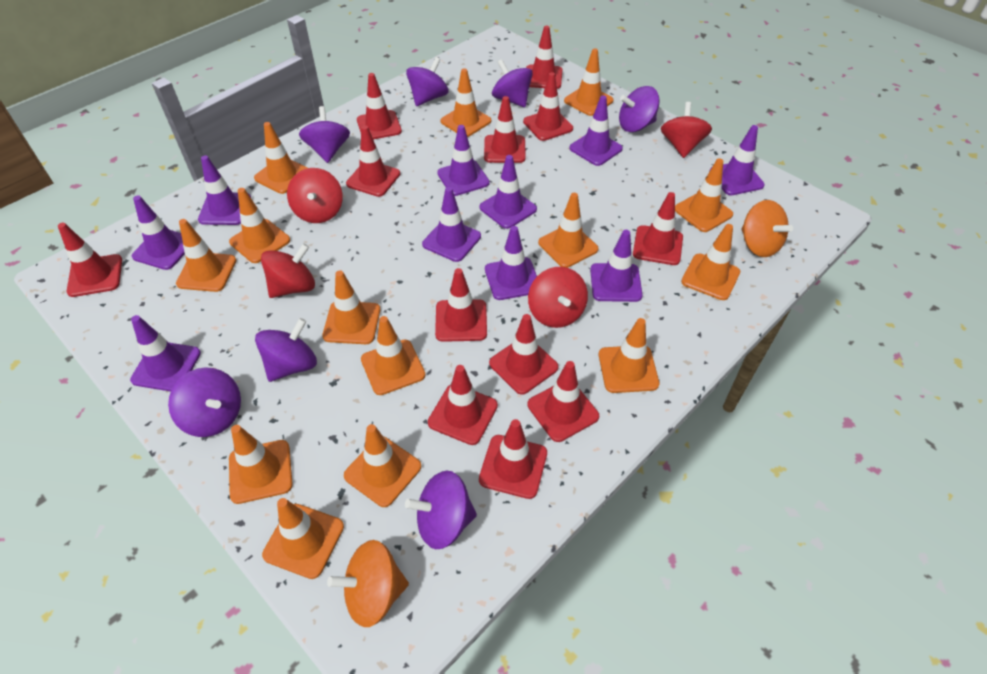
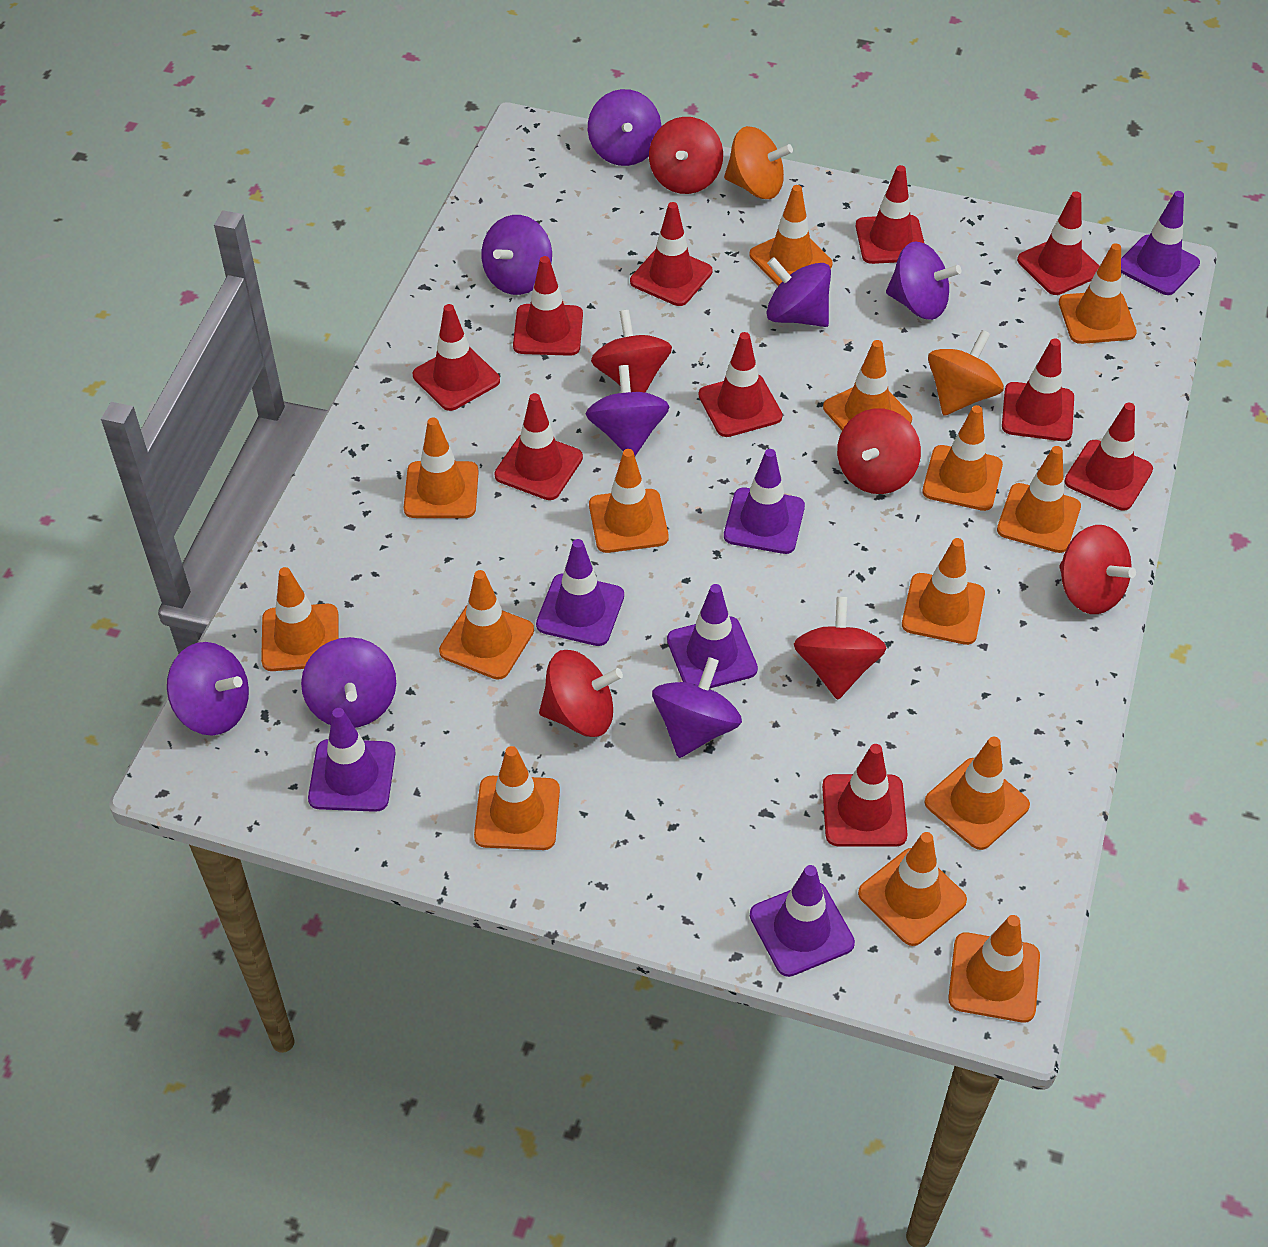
purple spinning top: [168,367,241,437] [255,318,317,382] [299,106,350,163] [405,471,477,549] [406,57,449,106] [492,59,533,107] [619,86,660,132] = 7 -> [167,642,249,736] [301,637,396,728] [482,215,552,295] [586,365,669,456] [588,89,661,166] [652,657,742,758] [766,257,831,327] [886,242,961,320] = 8
purple traffic cone: [130,315,201,391] [132,195,185,270] [198,155,251,225] [422,187,481,262] [437,125,490,196] [479,155,537,229] [485,226,537,300] [569,95,623,166] [590,230,643,302] [709,125,765,195] = 10 -> [308,708,396,812] [536,539,624,646] [667,584,758,689] [724,449,805,554] [750,865,855,977] [1121,191,1200,295] = 6
red spinning top: [261,243,315,298] [287,168,343,223] [528,267,588,328] [661,102,712,158] = 4 -> [539,650,623,737] [591,310,672,393] [649,117,723,194] [794,597,887,700] [837,408,921,494] [1059,525,1136,614] = 6
red traffic cone: [58,223,122,297] [346,125,400,197] [357,73,402,139] [428,365,498,445] [435,268,487,342] [479,419,547,499] [484,96,526,163] [489,314,559,395] [523,72,573,141] [526,25,563,89] [527,361,599,442] [633,192,683,265] = 12 -> [413,304,500,411] [494,393,583,500] [513,256,583,356] [630,202,712,306] [699,332,783,437] [822,744,907,847] [856,165,925,264] [1002,338,1074,441] [1017,191,1100,295] [1064,403,1153,511] = 10

